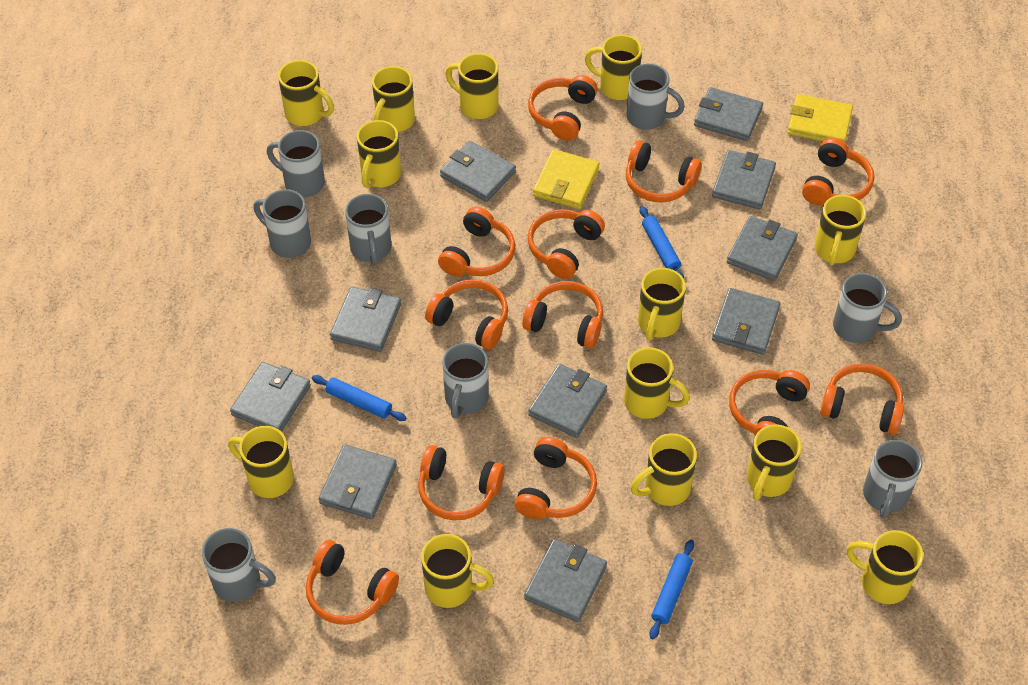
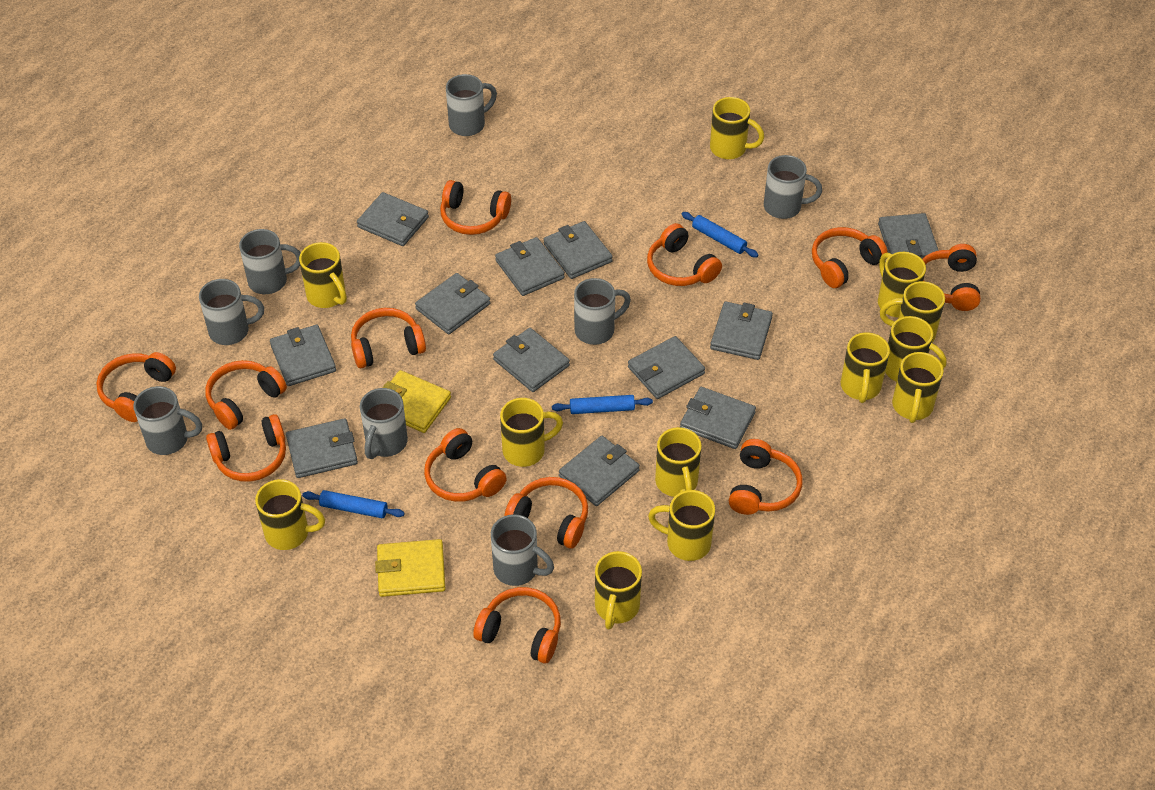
grey wallet: [230,362,311,432] [318,444,397,519] [330,287,401,352] [440,141,516,202] [524,539,607,622] [528,364,607,438] [694,87,763,141] [712,150,776,209] [712,288,781,355] [727,216,798,281] = 10 -> [270,325,336,386] [286,418,358,478] [357,192,429,246] [415,273,490,334] [493,328,570,392] [495,237,565,296] [543,221,613,279] [559,436,640,506] [628,336,705,399] [680,387,756,449] [710,301,773,360] [878,213,939,259] = 12
yellow mug: [228,426,294,498] [278,60,334,126] [357,120,401,188] [372,66,415,132] [421,534,494,608] [445,53,499,119] [585,34,642,100] [624,347,690,419] [631,433,697,506] [638,268,686,340] [747,424,802,500] [815,195,866,266] [847,530,923,604] = 13 -> [255,479,325,550] [299,242,347,308] [500,398,563,467] [595,551,642,629] [648,490,715,561] [655,427,702,497] [710,97,764,159] [841,332,890,403] [878,252,926,317] [880,281,945,342] [885,316,947,382] [892,352,943,423] = 12

